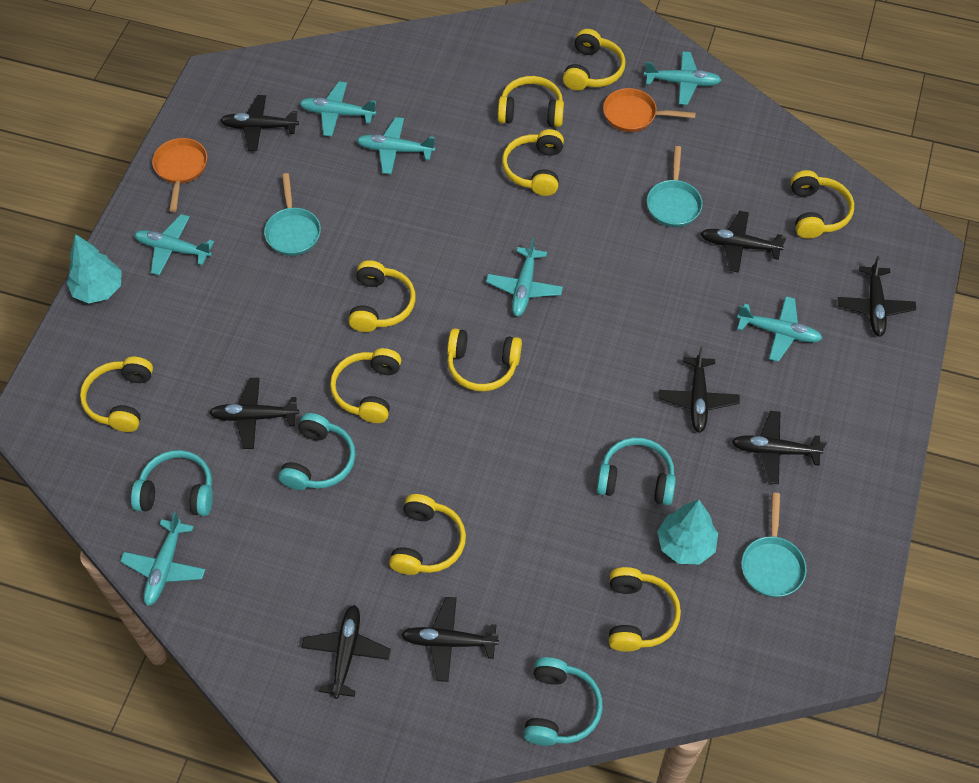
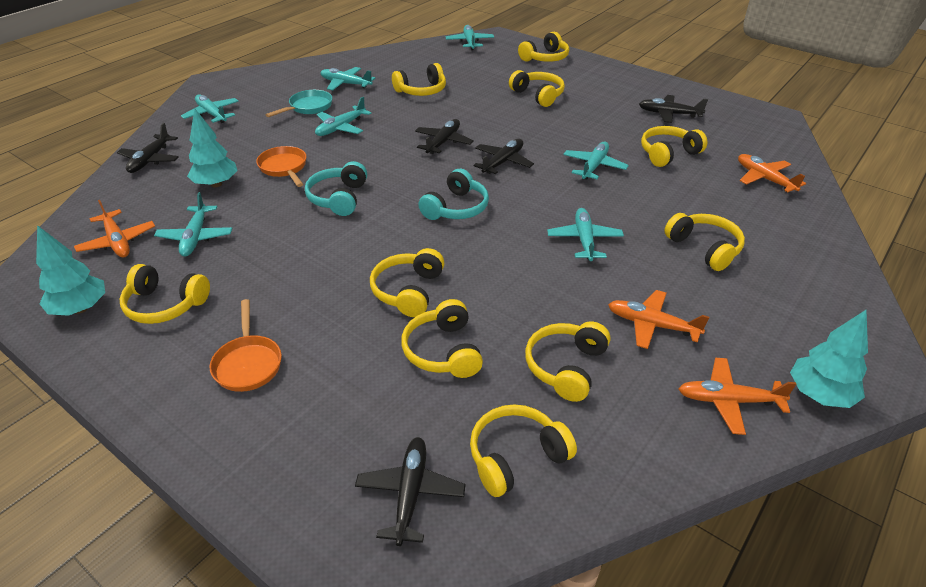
black plane: [209,378,299,449] [220,95,299,151] [301,605,391,699] [401,597,499,682] [659,346,740,433] [700,211,787,273] [732,411,827,484] [838,256,916,337] = 8 -> [117,123,179,173] [355,437,466,546] [415,119,474,154] [473,139,534,174] [639,95,708,123] = 5
orange plane: none = 0 -> [74,200,155,257] [608,290,709,349] [679,358,796,435] [738,154,806,192] = 4
turquoise headphones: [131,450,213,516] [279,413,356,490] [523,657,603,746] [597,437,676,505] = 4 -> [305,161,367,216] [418,169,489,220] = 2
turquoise pan: [264,173,321,256] [647,146,703,227] [741,493,807,597] = 3 -> [266,90,332,117] = 1
turquoise tree: [67,234,122,303] [657,500,718,564] = 2 -> [36,225,105,316] [187,108,238,187] [790,310,868,408] = 3

